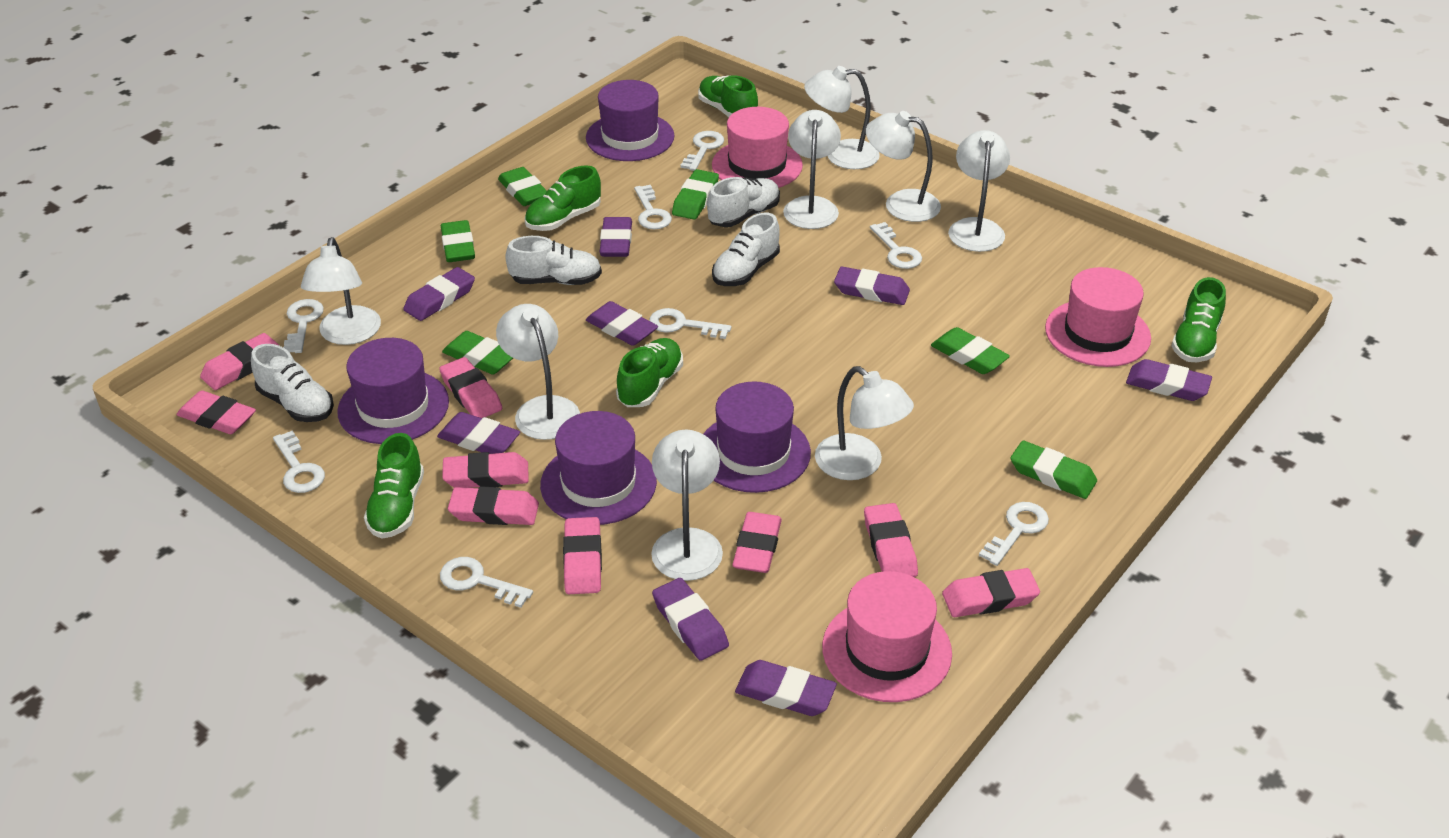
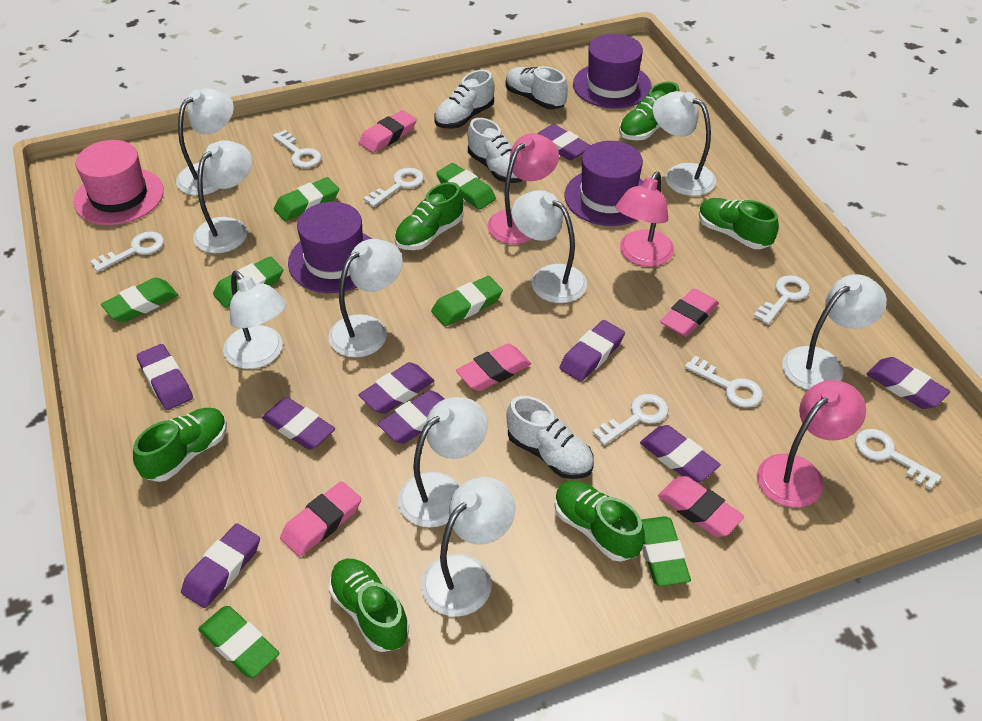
green eraser: [441,220,475,262] [442,331,513,375] [498,167,547,206] [672,169,719,219] [931,327,1010,374] [1010,441,1097,499] = 6 -> [101,277,178,322] [198,606,280,678] [213,256,283,308] [274,177,339,221] [431,276,503,326] [436,163,496,210] [641,516,691,586] = 7
green shoe: [364,433,424,539] [524,165,601,231] [616,338,683,407] [698,75,758,117] [1171,277,1226,362] = 5 -> [133,408,227,482] [328,559,409,652] [395,182,463,250] [554,481,645,562] [619,82,680,140] [699,198,779,249] = 6
pink eraser: [177,390,256,434] [200,333,279,390] [439,357,502,418] [442,452,529,488] [448,486,539,525] [563,517,602,594] [732,512,782,573] [864,503,918,577] [942,568,1040,617] = 9 -> [280,481,361,557] [359,110,417,153] [456,344,531,391] [658,476,744,537] [660,288,719,337] = 5
pink hat: [712,107,803,188] [822,571,952,702] [1045,267,1151,367] = 3 -> [73,140,164,225] = 1
pink lamp: none = 0 -> [488,133,559,244] [616,172,674,267] [757,380,866,507] = 3
purple eraser: [403,267,475,321] [437,412,520,454] [586,301,658,346] [600,217,632,257] [652,578,729,661] [735,660,837,716] [834,267,910,305] [1126,359,1212,401] = 8 -> [136,344,193,410] [181,523,260,608] [262,397,335,450] [358,362,434,414] [377,390,444,444] [537,124,591,160] [559,320,625,381] [640,425,721,482] [867,357,950,409] = 9
purple hat: [337,338,449,444] [540,411,657,525] [586,80,674,161] [703,381,811,493] = 4 -> [288,202,372,293] [565,141,644,226] [573,34,652,108] = 3
white key: [273,431,325,493] [283,299,324,353] [440,557,533,608] [634,185,672,229] [649,308,731,339] [680,131,724,171] [870,222,922,269] [979,502,1049,566] = 8 -> [90,232,164,272] [273,130,321,168] [363,168,424,207] [592,394,668,445] [685,356,763,408] [753,275,810,325] [855,429,941,490] = 7
white lamp: [301,237,381,345] [496,304,580,440] [651,429,723,581] [783,110,841,229] [804,66,880,169] [815,366,914,480] [866,111,941,222] [948,130,1010,252] = 8 -> [176,89,234,195] [193,140,252,253] [223,271,287,369] [329,239,403,358] [398,397,488,527] [421,477,515,617] [512,190,587,303] [653,91,716,196] [782,274,887,390] = 9

